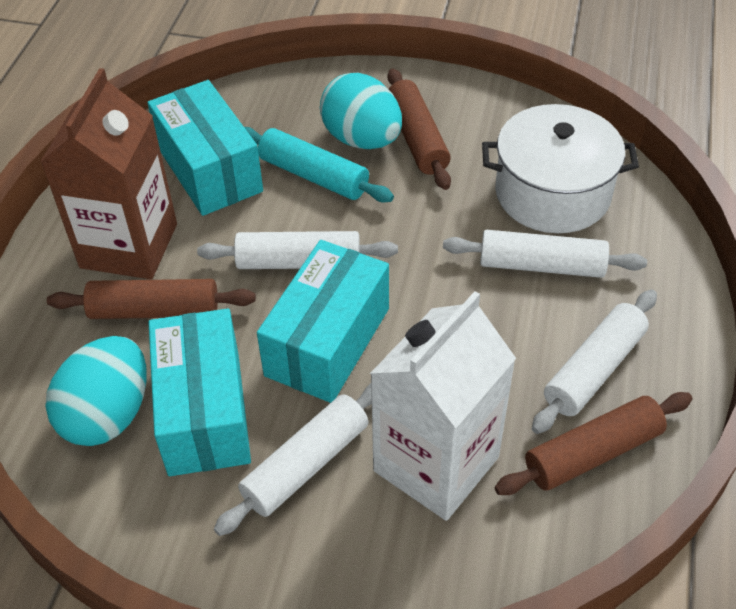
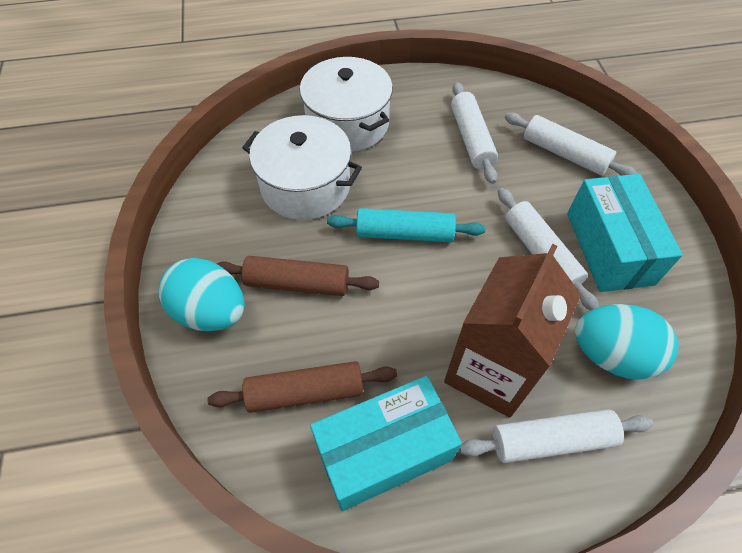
brown rolling pin: [47,279,256,319] [388,68,451,190] [495,392,692,495] = 3 -> [208,361,397,413] [217,256,379,296] = 2
turquoise box: [147,80,263,216] [149,309,251,476] [257,240,389,403] = 3 -> [310,376,462,511] [567,174,683,292] = 2
white carton: [370,291,516,521] = 1 -> none = 0
white pot: [482,104,639,233] = 1 -> [242,115,362,220] [300,57,393,152] = 2

